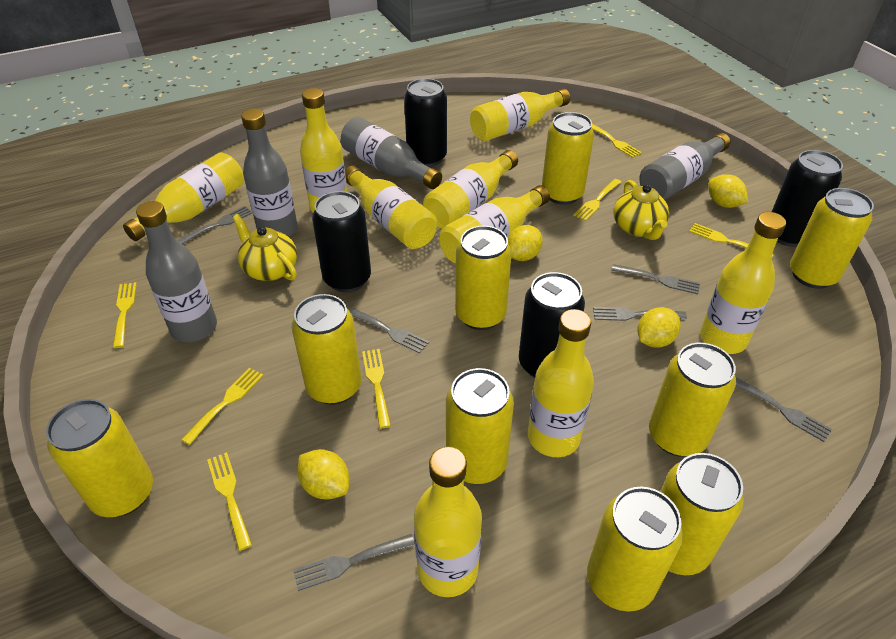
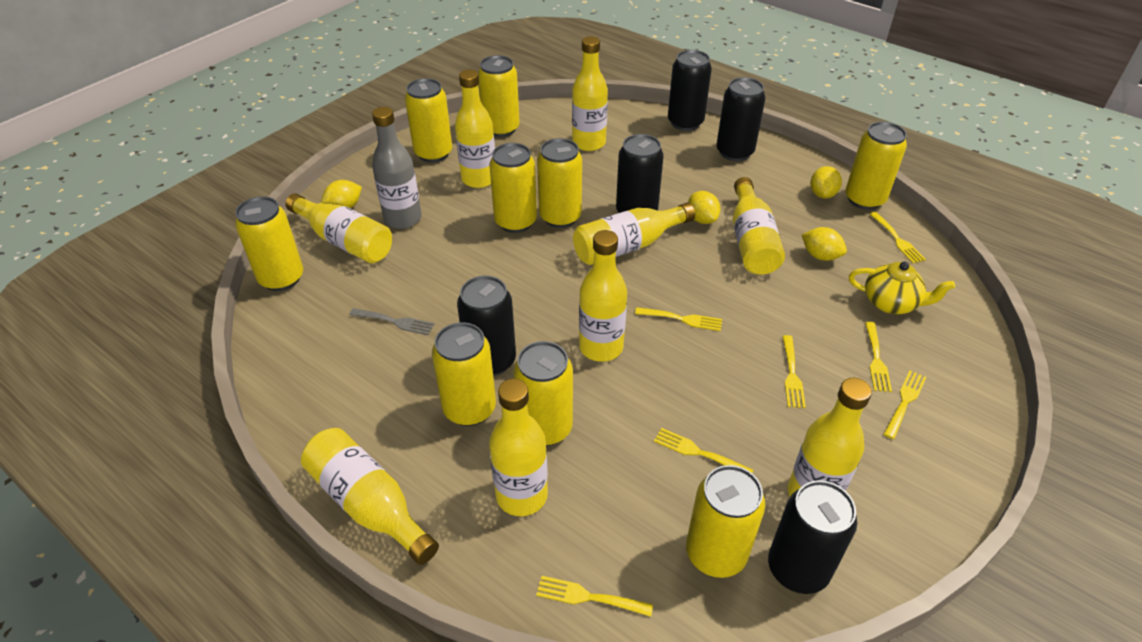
black can: [312,191,371,292] [404,78,447,167] [519,272,585,378] [772,150,843,247] = 4 -> [457,276,516,376] [616,134,664,213] [668,50,712,131] [716,77,765,161] [768,480,857,594] = 5
grey bottle: [136,201,217,342] [241,108,298,237] [341,117,442,189] [640,133,730,200] = 4 -> [372,107,422,229] = 1
grey fork: [177,206,252,244] [293,534,415,591] [349,307,429,353] [593,307,687,321] [611,264,700,294] [736,378,832,442] = 6 -> [349,308,434,335] = 1
yellow teapot: [232,214,297,281] [613,180,669,240] = 2 -> [849,262,955,314] = 1

